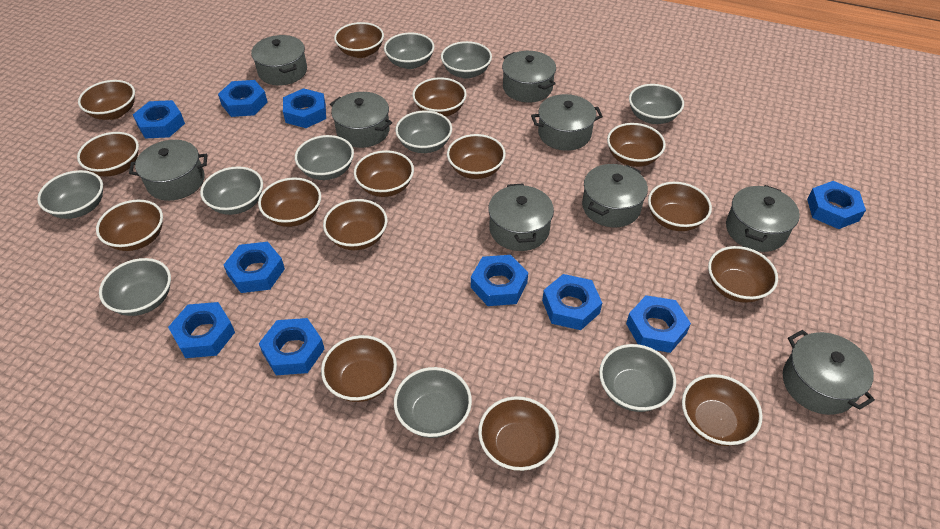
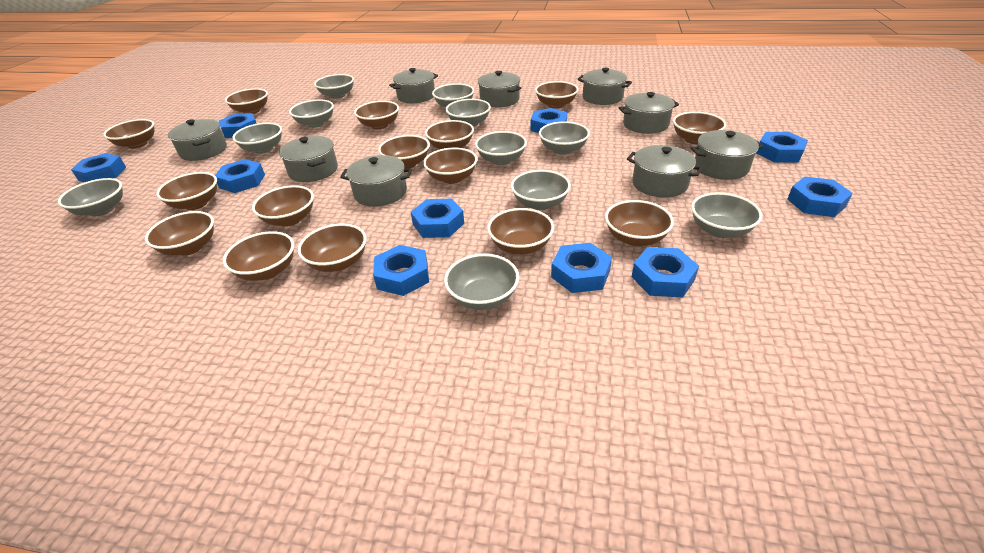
grey bowl: [37,170,103,219] [99,258,171,316] [200,166,263,215] [295,135,354,180] [384,33,434,69] [394,367,472,438] [395,111,452,153] [441,41,492,79] [599,344,676,412] [629,84,684,124] = 10 -> [58,178,123,216] [232,123,282,154] [289,100,334,128] [314,74,354,99] [432,83,474,107] [444,254,519,310] [446,99,491,127] [475,131,527,165] [511,170,571,210] [539,121,590,155] [691,192,762,238] = 11

